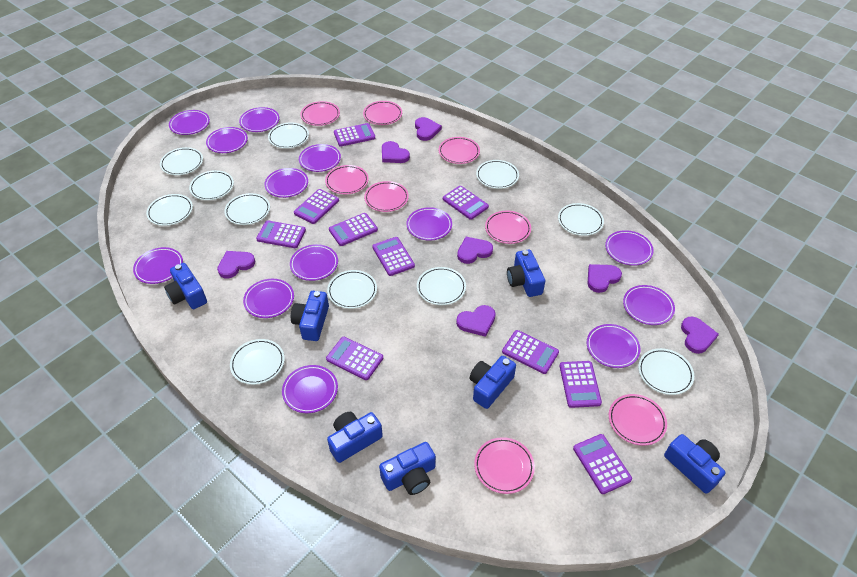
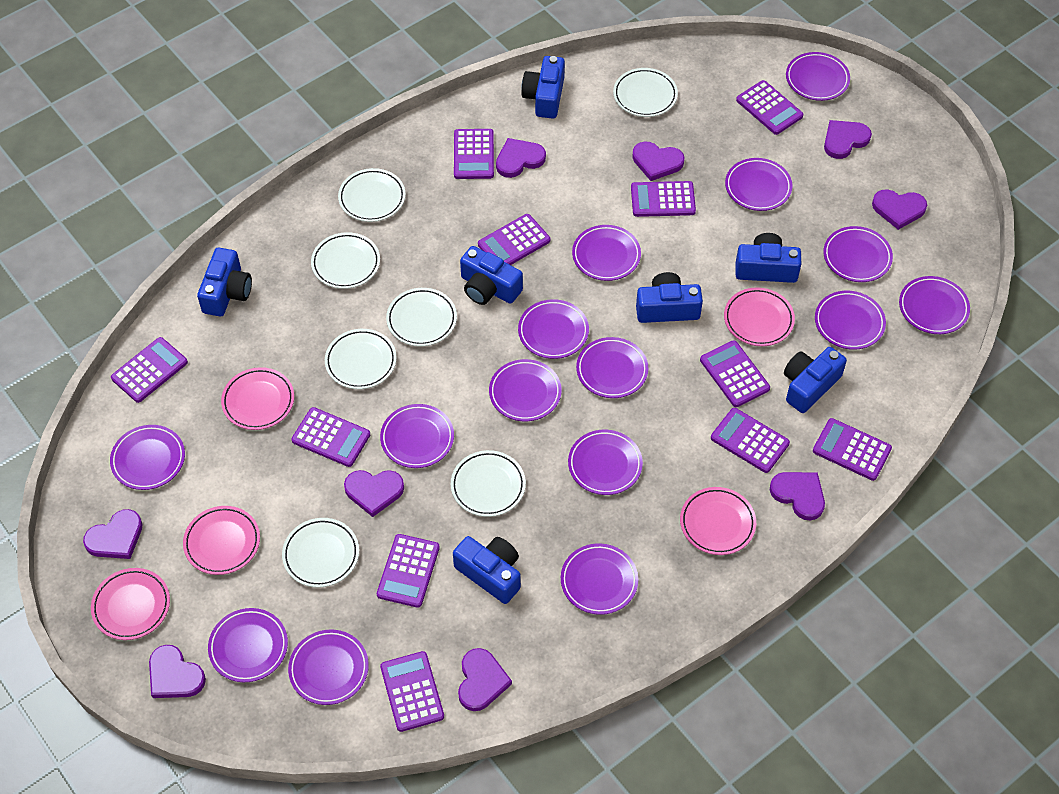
pink plate: [300,101,340,126] [325,165,369,194] [363,101,402,125] [364,181,409,212] [439,137,480,164] [474,437,535,494] [485,211,531,244] [609,394,667,446] = 8 -> [91,568,170,640] [183,506,260,575] [221,367,294,430] [680,487,756,555] [724,287,795,346] = 5
purple calculator: [256,220,306,248] [294,189,339,224] [326,337,383,380] [329,213,378,246] [334,123,375,147] [372,237,415,276] [443,186,489,220] [502,330,559,374] [560,361,602,408] [573,434,632,494] = 10 -> [111,337,188,403] [292,407,370,467] [377,534,440,608] [380,651,444,732] [454,129,494,179] [478,214,550,265] [631,181,696,217] [700,340,770,407] [711,408,790,473] [736,80,803,135] [813,418,892,481] = 11
purple heart: [217,251,255,278] [382,141,410,163] [415,117,442,141] [456,305,496,337] [457,237,493,264] [588,264,622,293] [681,317,719,354] = 7 -> [83,509,142,559] [149,645,206,698] [344,470,404,517] [458,648,512,711] [496,138,546,178] [632,141,684,181] [770,472,825,521] [824,120,872,159] [872,189,927,230] = 9
purple plate: [133,247,183,284] [169,110,210,135] [206,127,248,153] [239,107,280,132] [243,279,294,318] [265,168,308,198] [282,365,338,413] [290,244,338,281] [299,144,341,172] [406,207,452,241] [586,324,641,368] [605,230,654,266] [623,285,675,325] = 13 -> [110,425,185,490] [208,608,288,682] [288,630,369,705] [380,404,454,468] [489,359,562,421] [518,299,589,359] [561,543,638,615] [568,430,643,495] [572,225,641,281] [576,337,648,398] [725,158,792,211] [786,52,850,101] [815,291,886,350] [823,226,893,282] [899,276,970,334] = 15
white plate: [146,194,193,226] [160,147,203,175] [189,170,234,200] [224,193,270,225] [230,339,285,385] [268,122,309,149] [327,270,377,309] [417,267,466,305] [476,160,519,189] [558,203,604,236] [638,348,694,395] = 11 -> [282,518,359,588] [311,232,380,289] [325,329,397,389] [338,168,406,222] [386,288,457,346] [451,450,526,517] [613,68,678,117] = 7

